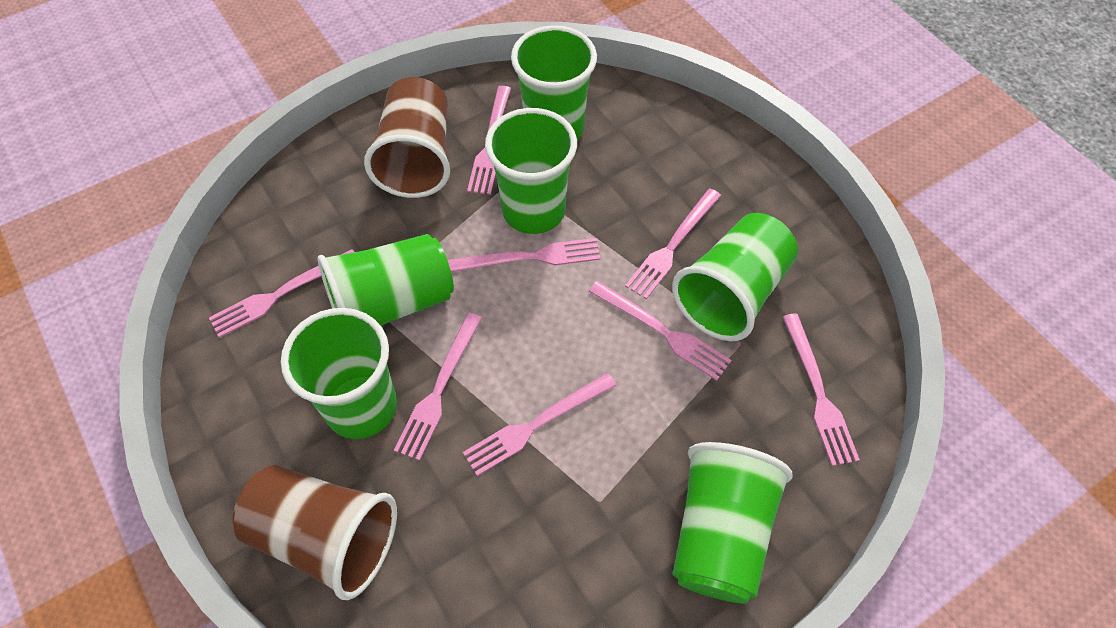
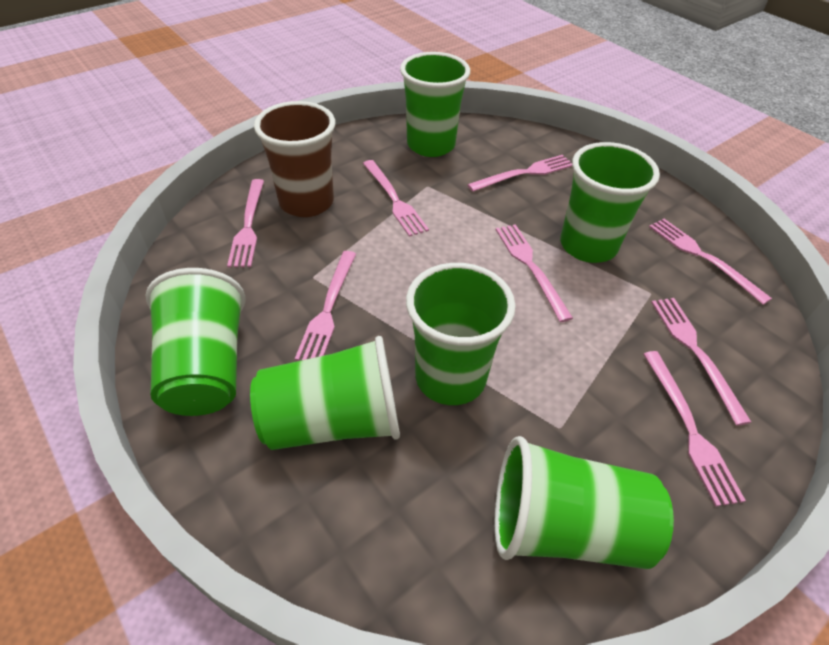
brown cup: [233,465,397,600] [364,77,450,198] = 2 -> [254,101,335,217] = 1

